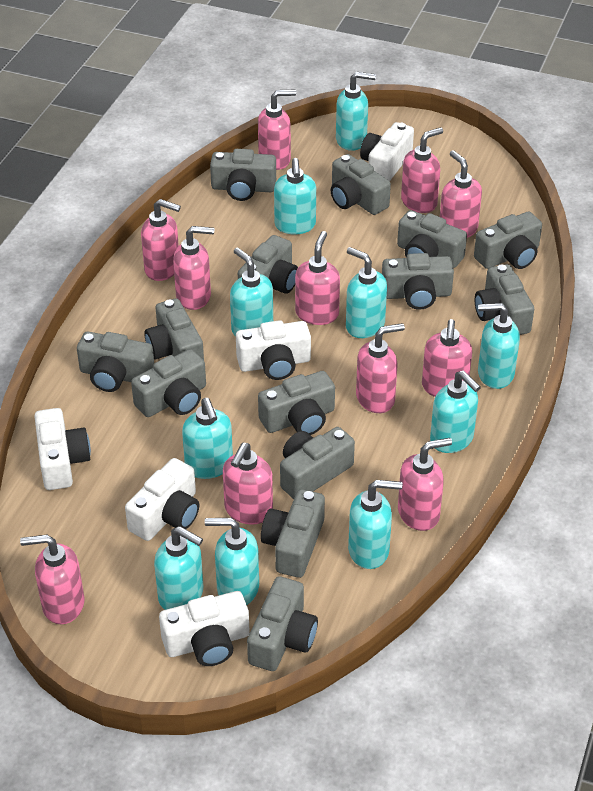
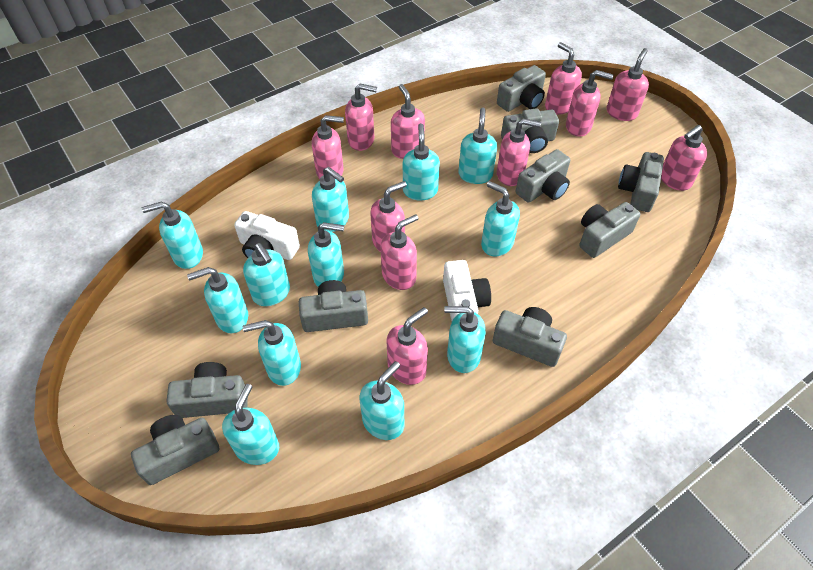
grey camera: [77,332,154,392] [131,349,206,417] [144,298,204,360] [210,149,276,201] [238,235,298,294] [247,576,318,671] [258,371,335,435] [261,489,325,578] [280,427,355,499] [331,154,391,215] [382,253,454,310] [397,210,467,268] [474,211,542,269] [475,264,534,335] = 14 -> [131,415,219,485] [166,362,248,418] [299,280,368,332] [493,307,567,367] [497,65,546,112] [501,108,559,153] [516,149,570,203] [579,202,640,258] [618,152,664,212] = 9
turquoise soap dispenser: [154,526,204,610] [182,398,233,479] [205,518,259,605] [230,247,273,337] [274,158,316,234] [336,72,376,151] [346,247,387,338] [348,480,402,569] [430,370,481,453] [478,303,520,389] = 10 -> [141,201,203,269] [187,267,248,333] [222,384,279,465] [243,243,290,306] [243,320,301,386] [308,222,344,287] [312,167,349,232] [359,361,404,440] [403,123,440,201] [444,306,486,373] [458,108,497,184] [481,181,520,257] = 12
white camera: [34,408,91,490] [125,458,199,541] [159,591,250,666] [236,320,311,380] [360,122,414,181] = 5 -> [234,211,300,260] [443,260,491,321] = 2

